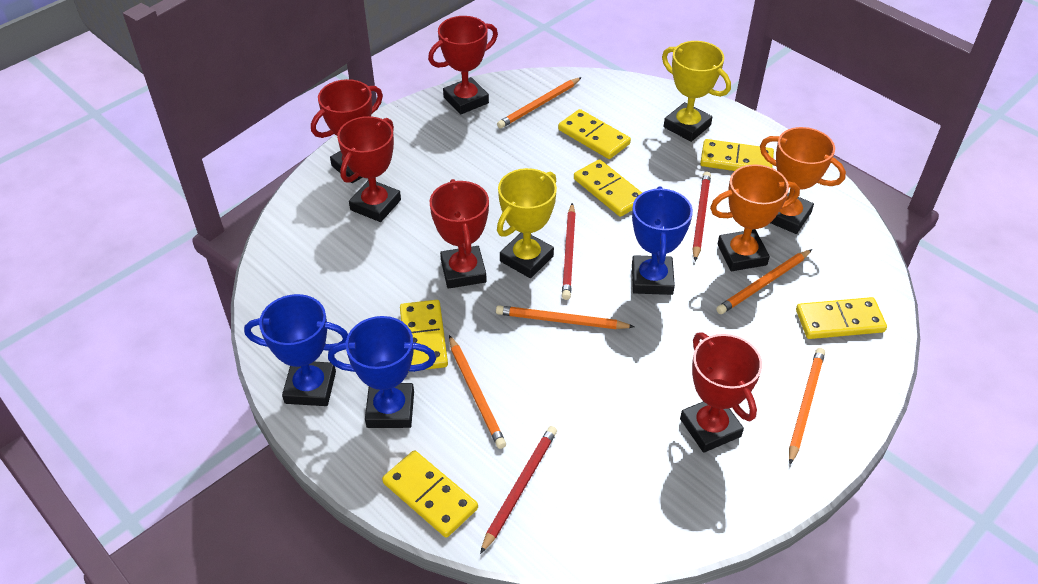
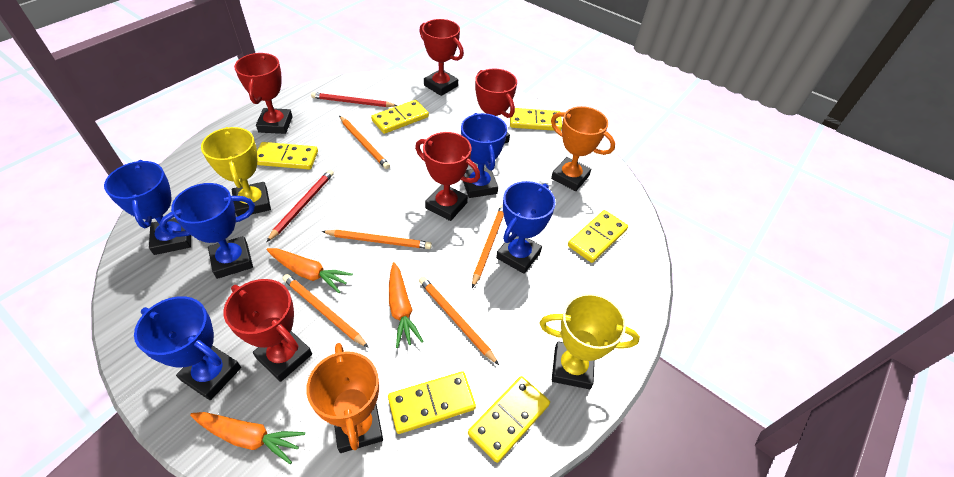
blue trophy: [244,294,348,406] [328,316,436,428] [632,186,693,295] = 3 -> [104,160,191,255] [134,296,241,400] [159,183,255,279] [461,113,507,198] [496,181,556,274] = 5
orange carrot: none = 0 -> [190,412,305,464] [267,248,353,293] [389,262,424,348] = 3
red pencil: [480,426,557,554] [562,203,576,300] [692,171,711,261] = 3 -> [267,170,334,242] [311,92,398,107] = 2

